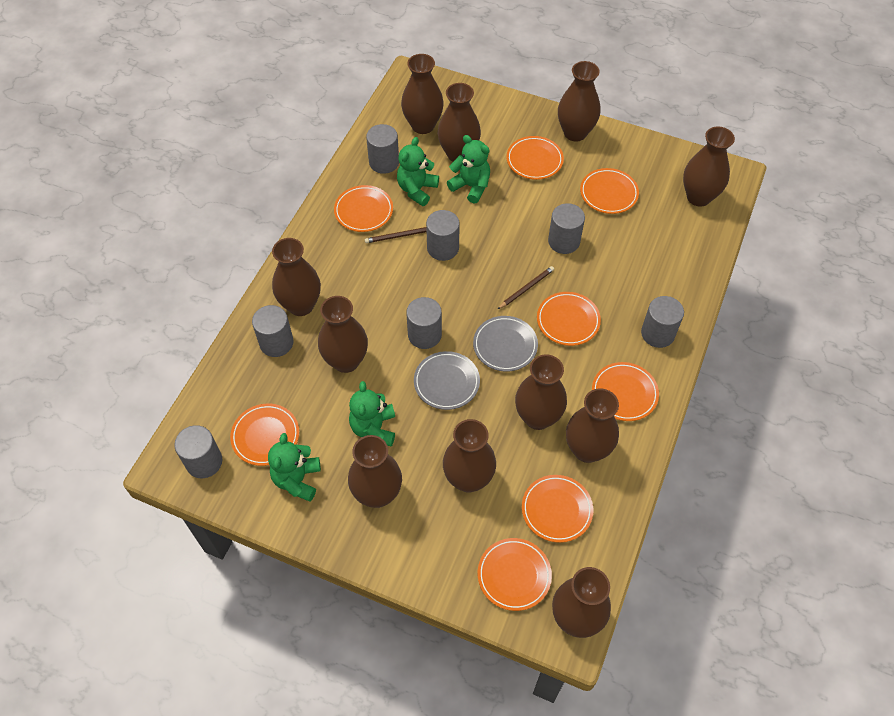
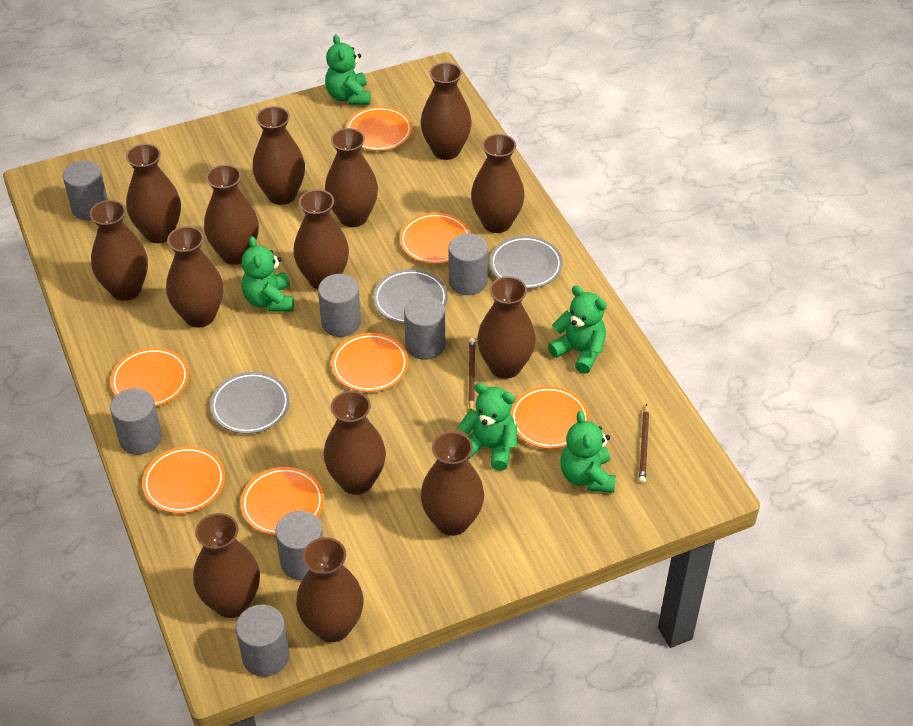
brown vase: [272,238,321,316] [318,296,368,373] [348,435,402,508] [401,54,444,134] [438,83,481,162] [443,419,496,492] [515,354,567,430] [552,567,611,638] [558,61,600,141] [566,388,619,463] [683,126,735,207] = 11 -> [90,200,148,301] [126,144,181,243] [166,226,223,328] [193,513,260,618] [204,165,259,265] [252,106,305,205] [293,189,349,289] [296,537,364,642] [324,391,386,495] [325,128,378,227] [421,62,472,160] [421,431,484,536] [471,134,525,233] [477,276,536,379] = 14
green teddy bear: [268,433,321,502] [349,381,395,447] [397,137,439,206] [447,135,490,204] = 4 -> [241,236,294,312] [325,34,371,105] [458,383,517,471] [548,285,607,374] [560,411,616,493] = 5
grey plate: [414,351,480,410] [473,316,538,372] = 2 -> [210,372,290,434] [373,269,448,324] [490,236,563,289] = 3
orange plate: [230,404,299,466] [334,185,393,232] [478,538,552,611] [506,136,564,180] [522,475,593,543] [537,292,601,346] [580,168,639,214] [592,362,659,421] = 8 -> [110,348,189,407] [142,446,225,514] [240,467,324,536] [331,333,408,392] [345,106,412,151] [400,213,471,264] [510,386,590,449] = 7

